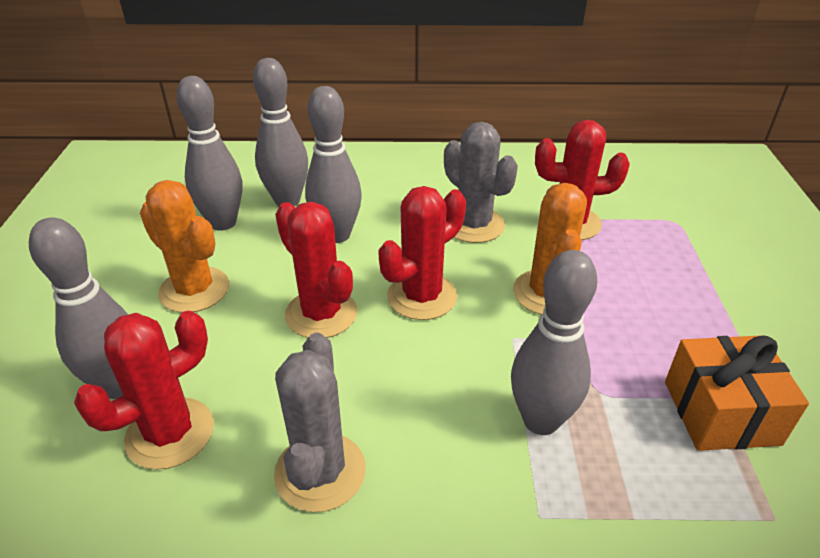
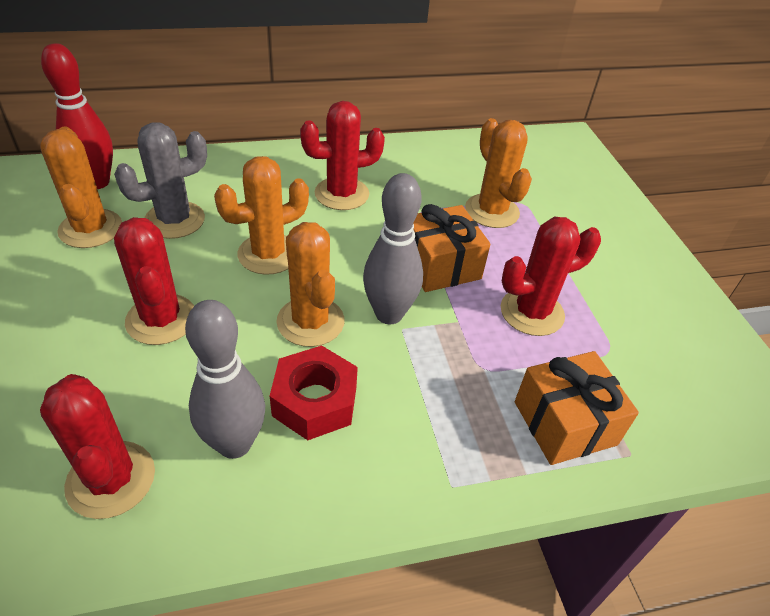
grey bowling pin: [29,217,128,399] [176,76,242,231] [253,58,308,207] [305,86,362,243] [511,250,597,435] = 5 -> [185,300,265,459] [363,173,423,324] = 2
grey cactus: [274,333,366,512] [444,122,518,243] = 2 -> [114,122,207,239] = 1
orange cactus: [140,180,229,313] [513,183,587,315] = 2 -> [40,126,122,248] [214,156,309,275] [277,222,345,347] [465,118,532,228] = 4
orange gift: [665,335,809,451] = 1 -> [413,204,491,292] [515,351,639,465] = 2
red bowling pin: none = 0 -> [41,43,113,189] = 1
red nut: none = 0 -> [270,345,358,440] = 1

